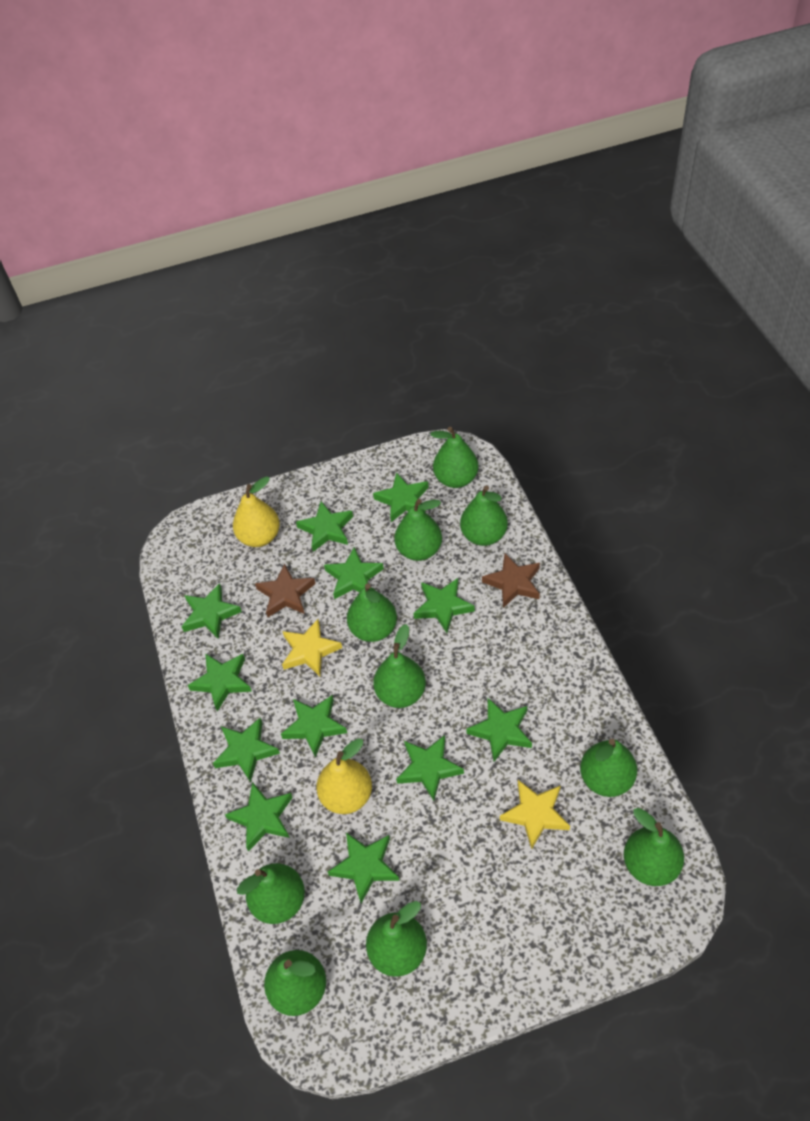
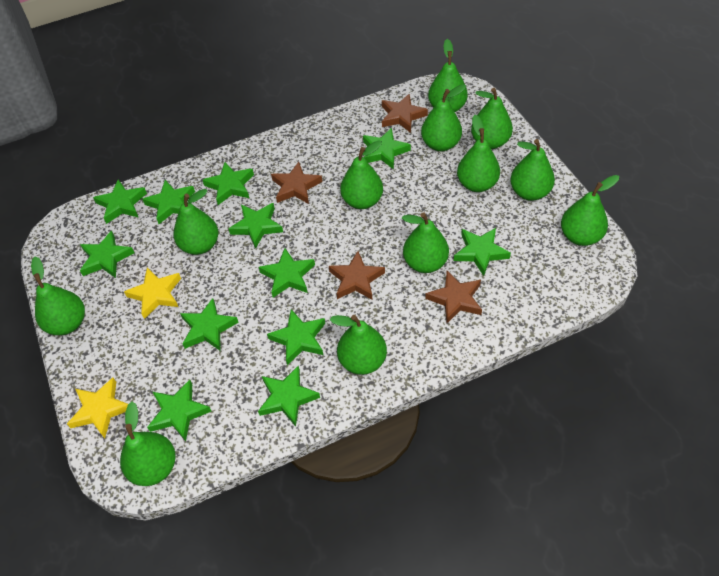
brown star: [255,563,316,617] [482,553,540,608] = 2 -> [271,162,322,204] [329,251,385,300] [382,93,428,133] [425,271,482,323] = 4
green pear: [237,863,305,924] [264,950,326,1016] [347,583,397,642] [366,901,427,977] [373,624,426,708] [394,499,442,561] [430,427,479,488] [460,485,508,546] [580,739,637,797] [624,808,684,886] = 10 -> [31,257,85,335] [120,402,176,486] [174,189,218,255] [330,315,387,375] [340,140,383,209] [402,212,449,273] [421,84,466,151] [428,39,468,112] [457,115,500,192] [471,88,513,149] [510,139,555,201] [561,175,619,246] = 12
yellow pear: [233,476,280,547] [316,738,372,814] = 2 -> none = 0

